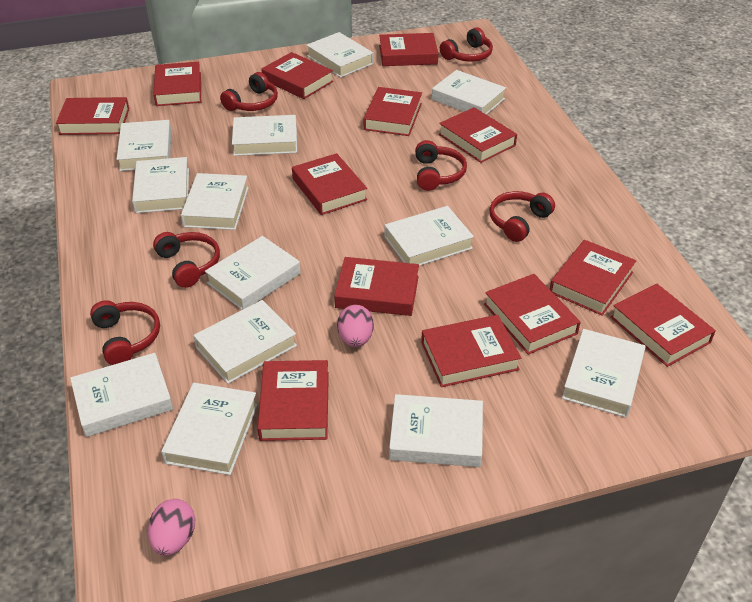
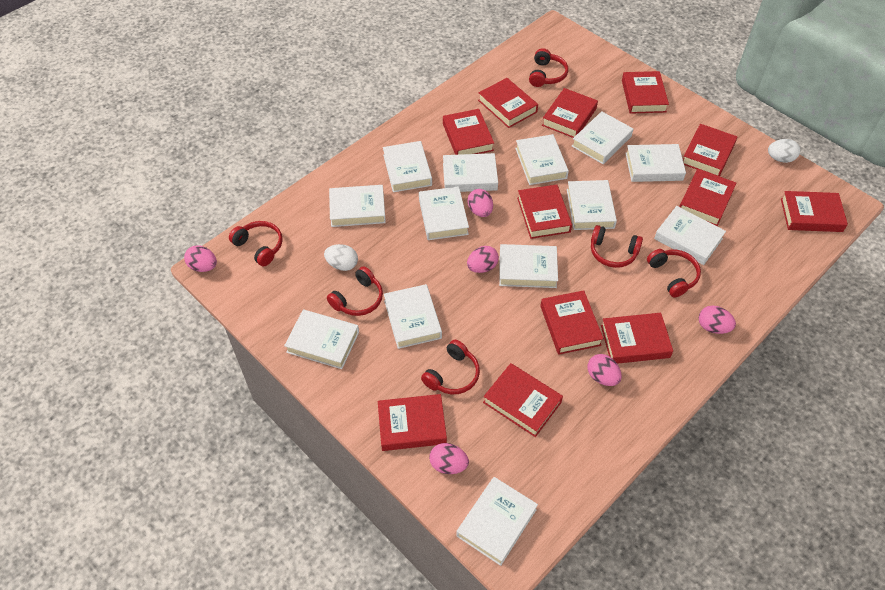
pink egg: [148,499,195,556] [337,305,374,347] = 2 -> [184,245,217,272] [429,443,469,474] [467,189,493,217] [467,246,499,273] [587,354,622,386] [699,305,736,334] = 6
red book: [56,97,129,135] [153,62,201,106] [257,360,329,441] [261,52,334,99] [292,153,367,215] [334,257,419,316] [364,87,422,136] [379,33,438,66] [421,315,521,387] [439,107,517,163] [484,274,581,355] [550,240,636,316] [610,284,716,367] = 13 -> [378,394,447,451] [443,109,494,155] [478,78,538,128] [483,363,563,437] [517,185,572,239] [540,290,604,355] [542,88,598,138] [601,313,673,364] [622,71,669,114] [679,169,736,226] [683,124,737,176] [781,191,848,232] = 12
white egg: none = 0 -> [324,244,358,271] [768,139,800,163] = 2

